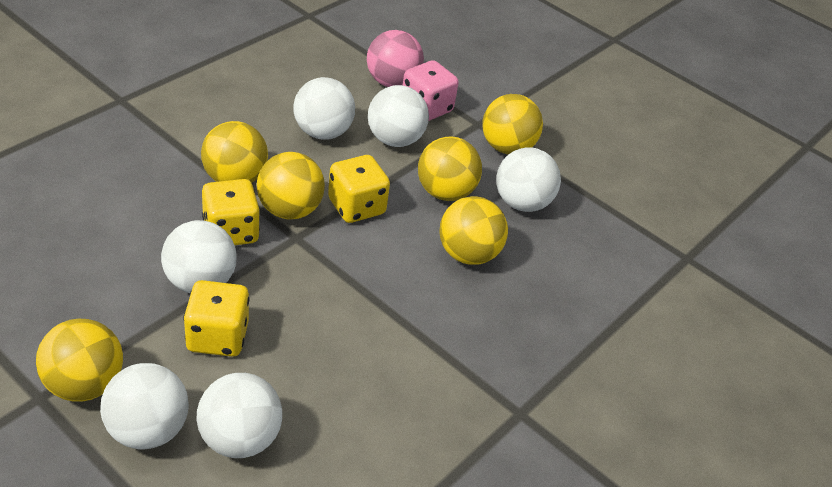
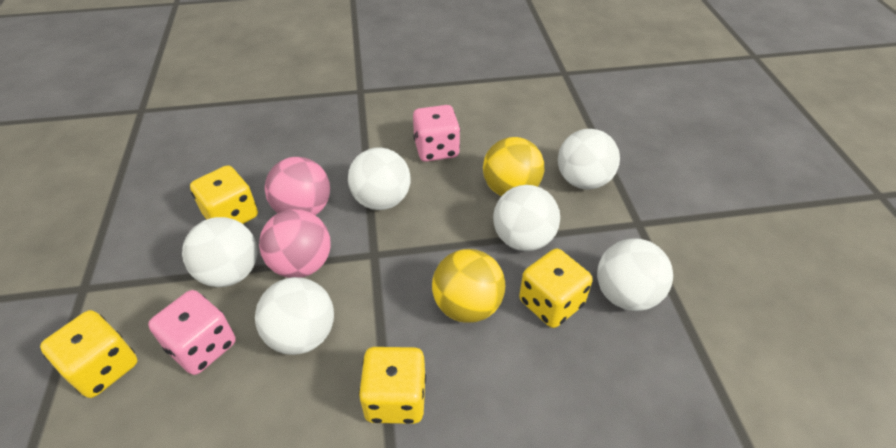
pink ball: [367,30,424,87] = 1 -> [259,209,331,278] [265,157,330,215] = 2
pink dice: [403,60,459,121] = 1 -> [148,290,236,375] [413,105,460,162] = 2
yellow ball: [36,319,123,402] [201,121,268,183] [257,152,325,219] [418,136,482,201] [439,196,508,265] [482,94,543,154] = 6 -> [432,249,505,323] [483,137,544,196] = 2
yellow dice: [183,280,250,357] [202,179,260,245] [328,155,390,223] = 3 -> [40,310,138,398] [190,165,258,224] [359,347,426,424] [519,248,593,328] = 4

